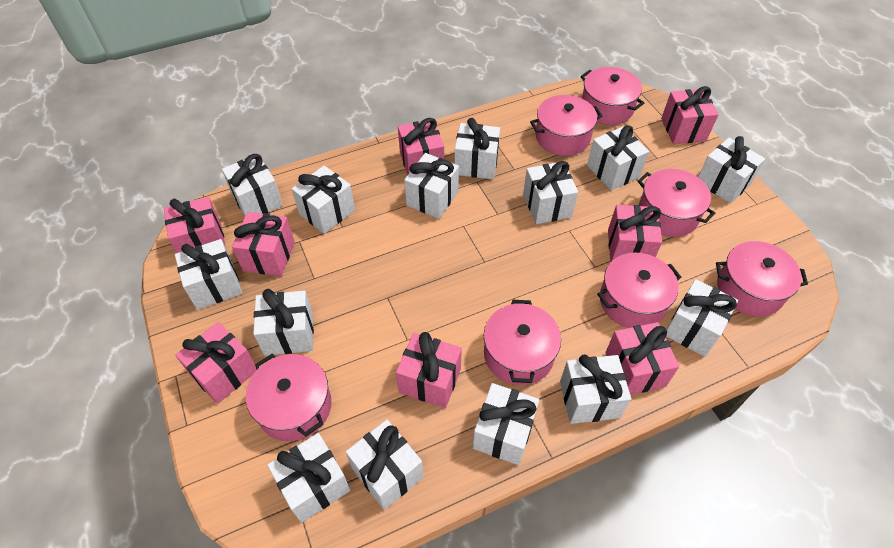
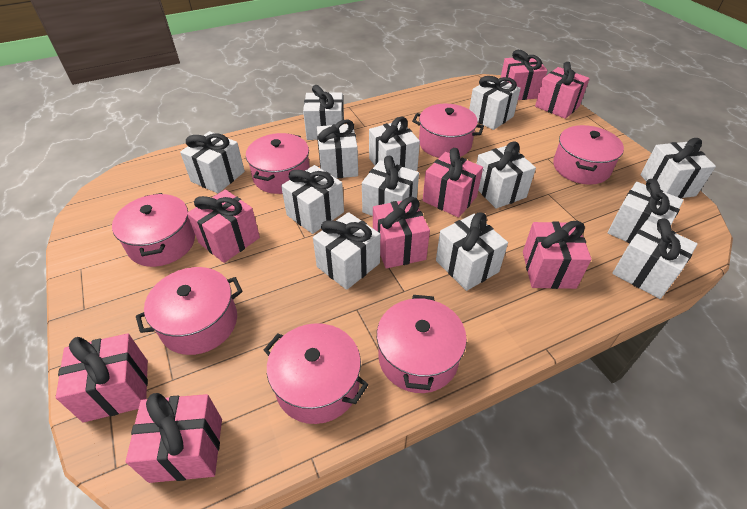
white gift: [175,239,242,310] [222,154,283,216] [253,289,314,356] [267,433,350,523] [292,166,355,234] [346,420,424,510] [404,153,459,219] [454,118,500,179] [473,383,539,465] [523,161,578,224] [560,354,631,424] [587,125,649,191] [666,279,738,357] [698,136,765,203] = 14 -> [180,131,245,193] [281,165,344,234] [303,85,344,140] [313,212,380,290] [317,120,358,178] [362,156,419,216] [369,117,420,171] [436,213,508,291] [469,76,521,130] [476,141,536,209] [607,179,684,243] [612,219,698,299] [640,138,716,198] = 13

